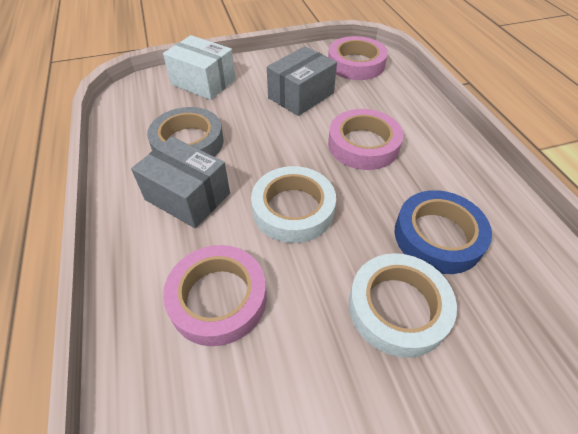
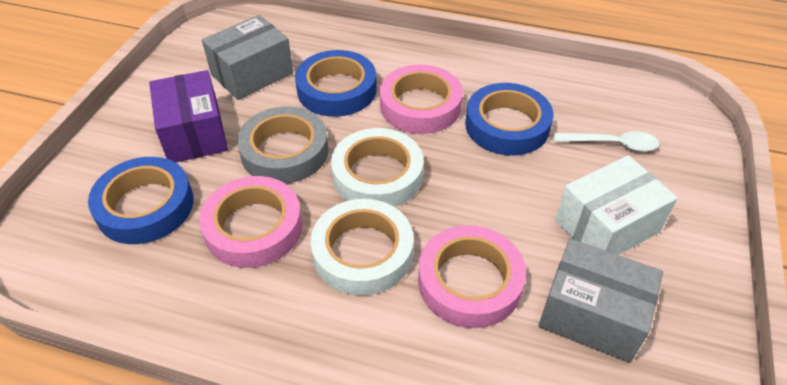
blue tape: [395,190,492,274] = 1 -> [88,157,194,244] [295,50,377,117] [465,83,554,156] = 3
purple box: none = 0 -> [149,70,228,163] = 1
white spoon: none = 0 -> [554,131,659,152] = 1

